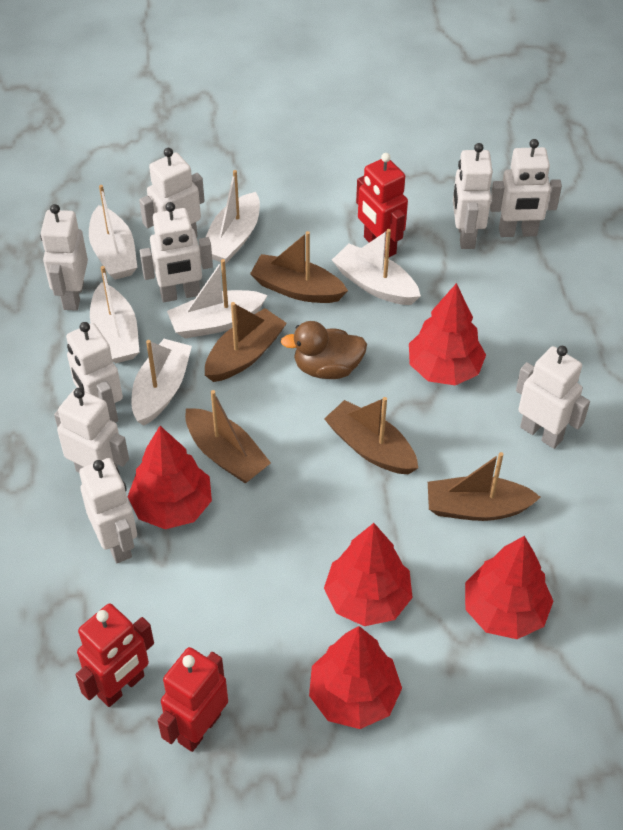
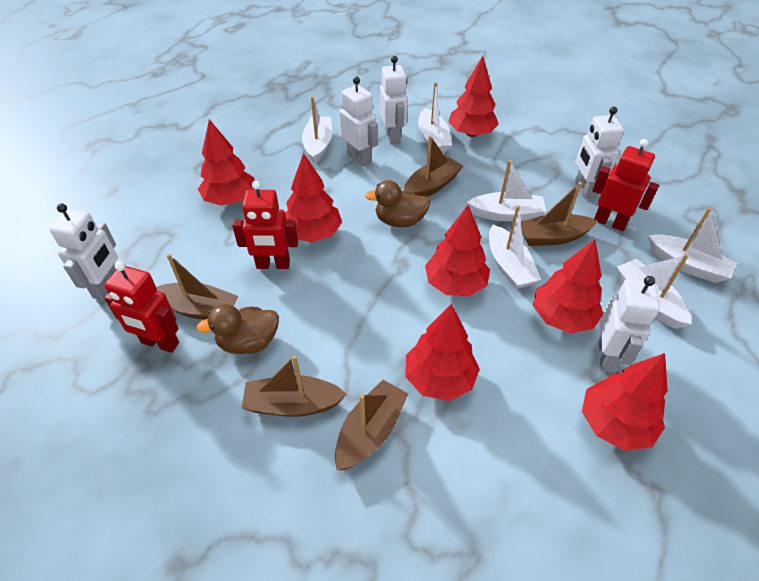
brown duck: [281,321,367,379] = 1 -> [196,304,279,354] [365,180,431,227] = 2
red tree: [127,426,212,529] [309,626,402,729] [324,523,413,626] [409,283,486,386] [465,536,554,639] = 5 -> [198,119,255,206] [285,153,342,242] [405,304,480,401] [425,205,490,297] [448,56,499,137] [533,239,603,333] [582,353,668,451] = 7
white robot: [41,204,88,311] [54,388,129,473] [66,322,123,423] [79,458,137,563] [139,148,205,238] [140,202,213,302] [453,143,493,249] [490,139,562,237] [516,346,590,449] = 9 -> [49,203,118,300] [339,77,378,167] [380,56,408,145] [575,107,624,199] [598,276,660,373] = 5

